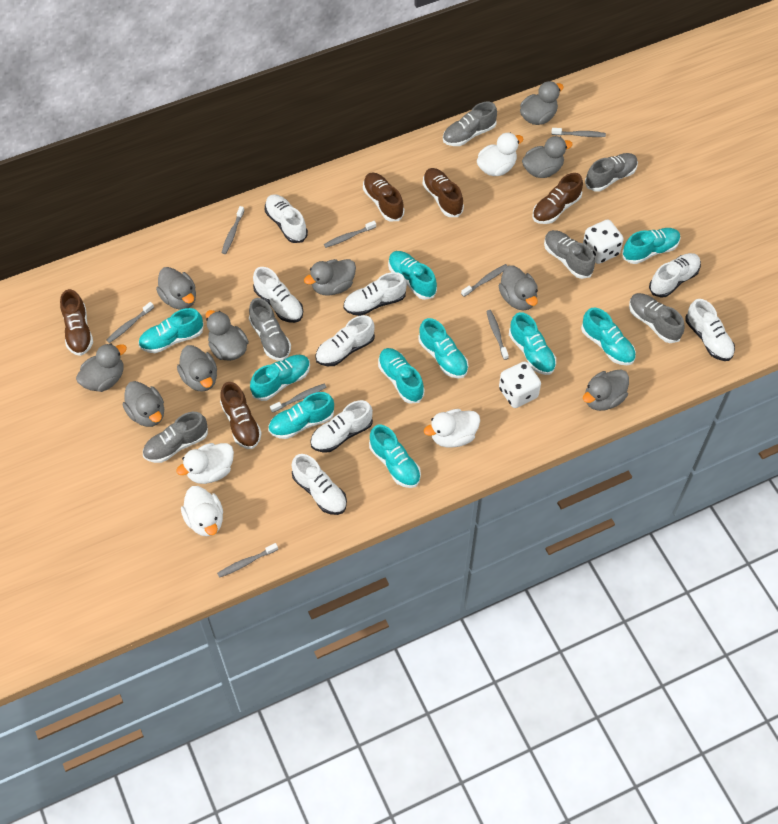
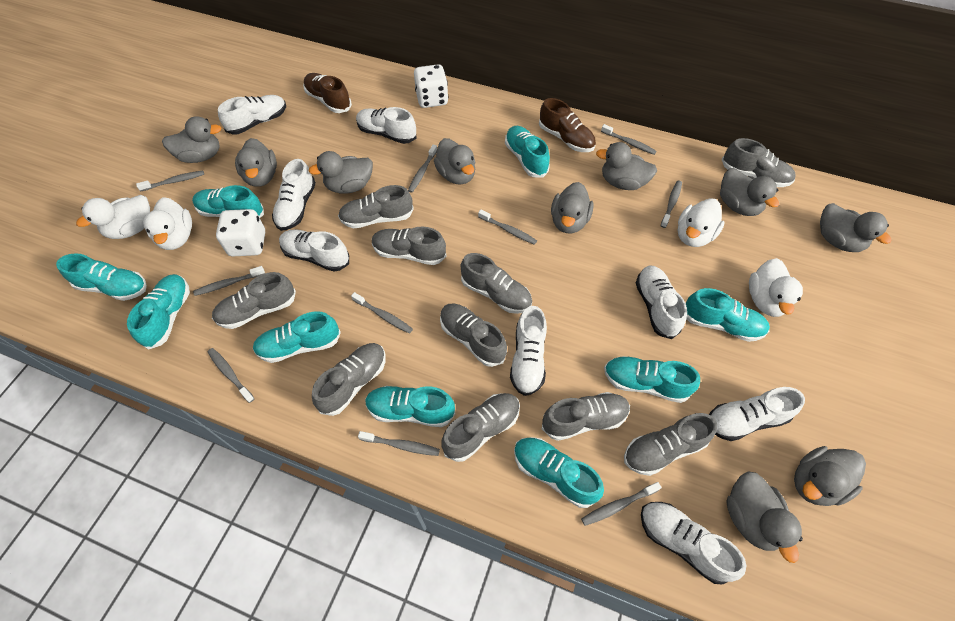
brown shoe: [60,289,93,356] [220,382,262,449] [363,172,404,221] [423,168,464,217] [532,173,583,224] = 5 -> [303,73,352,113] [539,98,596,152] = 2
grey shoe: [143,412,208,463] [249,298,291,361] [443,102,497,146] [544,230,595,279] [585,153,638,191] [629,293,685,343] = 6 -> [212,272,296,329] [312,343,386,416] [338,185,414,228] [372,226,446,265] [440,303,507,367] [442,393,520,462] [461,253,532,314] [542,392,630,441] [624,413,717,476] [722,138,796,187] = 10
grey toothbrush: [107,302,154,343] [217,543,278,578] [222,206,244,254] [270,383,327,413] [324,221,376,248] [461,264,508,297] [486,310,509,360] [552,128,606,137] = 8 -> [136,171,204,191] [193,266,265,296] [208,348,255,403] [351,292,413,334] [358,431,440,456] [408,145,437,193] [478,210,537,245] [581,482,662,526] [601,124,657,155] [661,181,682,228] = 10
turquoise shoe: [138,308,204,353] [250,355,310,401] [268,392,334,439] [369,425,421,488] [378,348,425,404] [388,251,437,300] [419,318,469,378] [509,312,556,375] [581,308,636,365] [622,228,681,264] = 10 -> [56,253,147,301] [127,274,190,350] [192,185,264,218] [253,311,341,363] [365,386,456,427] [505,126,550,178] [514,437,604,508] [604,356,700,403] [686,288,770,342] = 9

